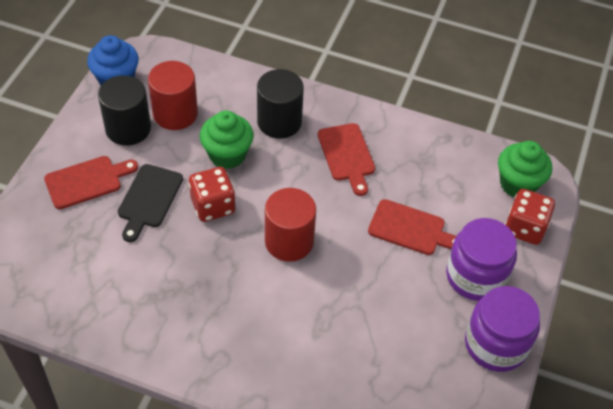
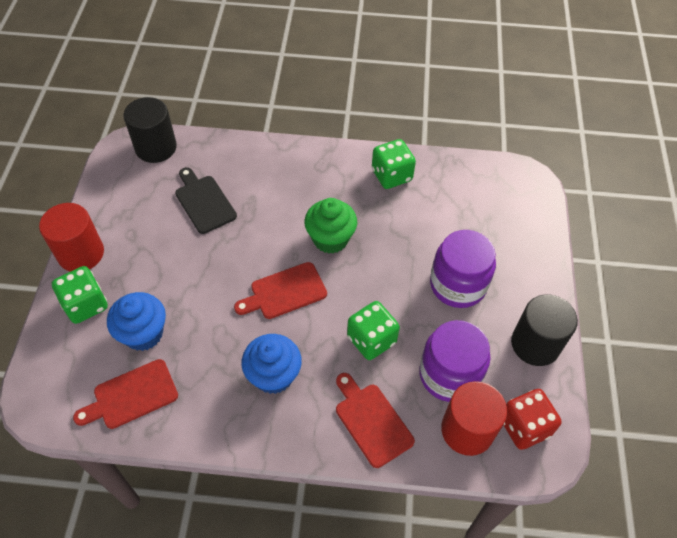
blue cupcake: [87,35,139,85] = 1 -> [107,292,166,351] [241,334,302,394] = 2
green cupcake: [200,111,253,169] [498,141,552,198] = 2 -> [304,198,357,254] = 1
green dice: none = 0 -> [52,266,108,324] [347,301,400,360] [372,139,416,189] = 3
red dice: [189,167,236,222] [505,189,555,245] = 2 -> [504,389,562,450] = 1

